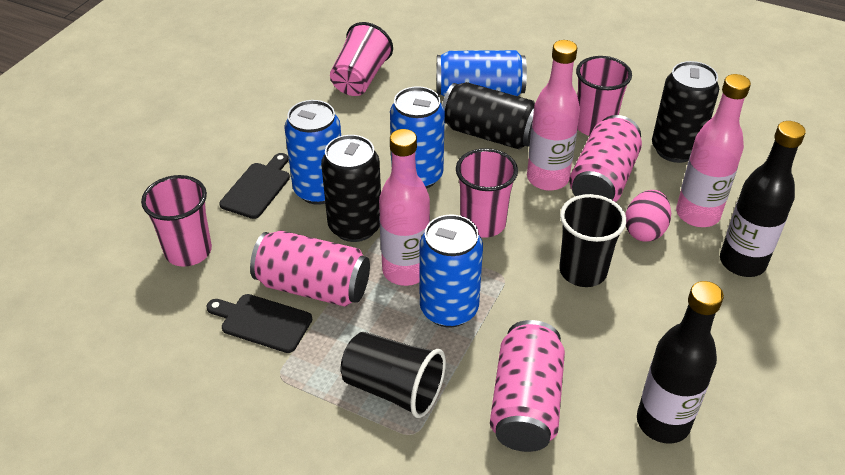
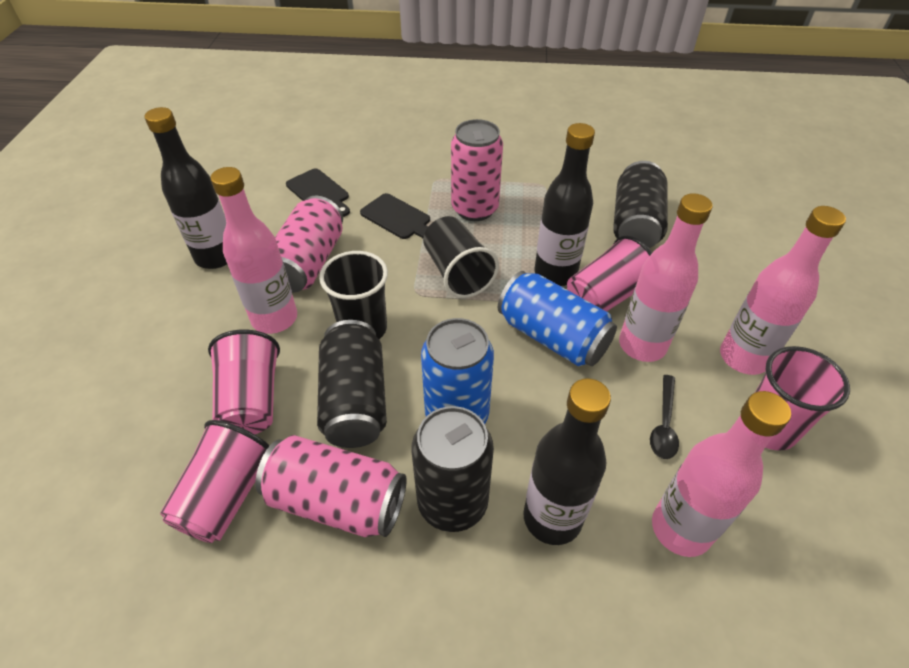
black bottle: [637,281,724,444] [720,121,806,277] = 2 -> [144,107,227,269] [524,378,611,545] [535,123,595,286] = 3
black spoon: none = 0 -> [650,375,679,459] = 1
blue can: [284,100,341,205] [390,86,445,189] [419,215,483,328] [437,50,527,97] = 4 -> [421,318,494,424] [498,271,617,366] = 2
pink bottle: [379,129,430,286] [527,40,580,191] [676,74,751,227] = 3 -> [210,167,297,334] [619,193,713,362] [652,391,791,557] [720,206,846,375] = 4
pink egg: [625,190,671,242] = 1 -> none = 0

